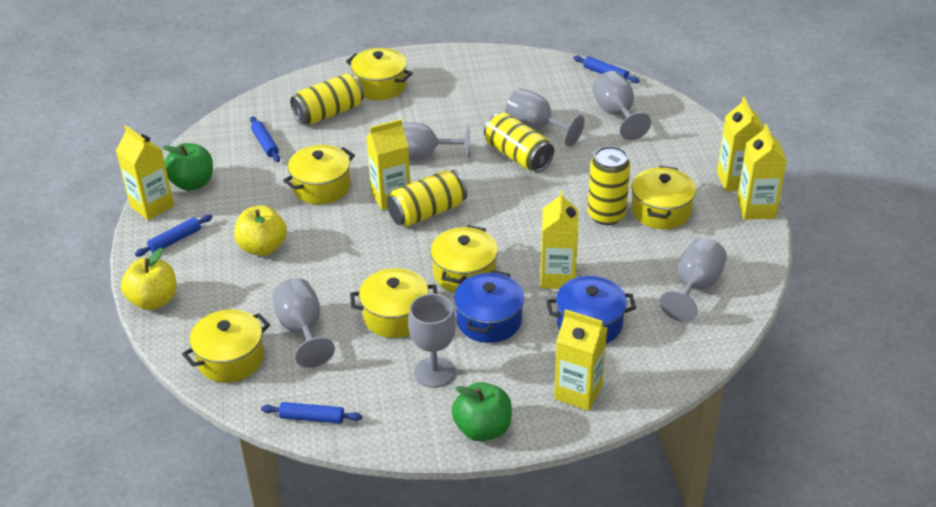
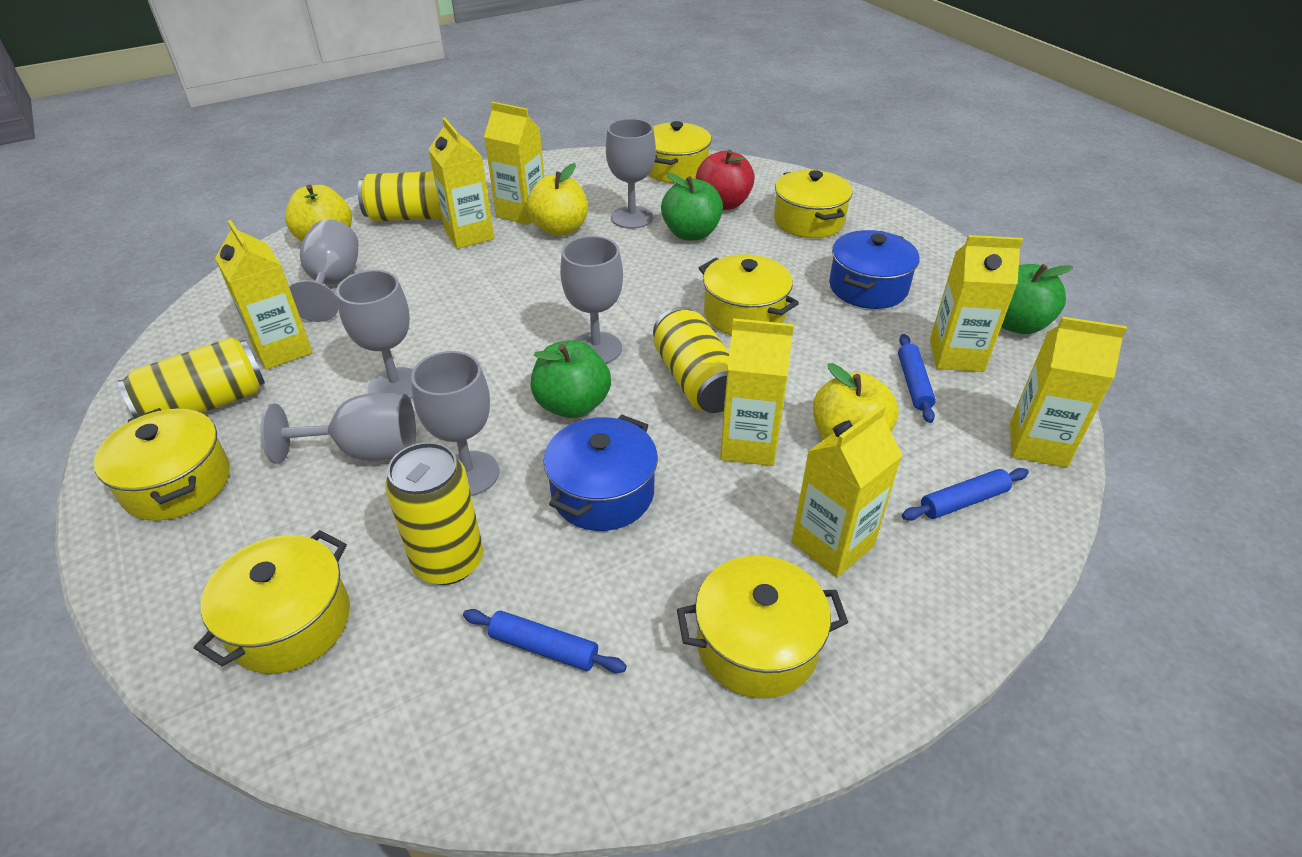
blue rolling pin: [135,214,213,257] [250,116,280,162] [261,402,362,424] [573,56,640,83] = 4 -> [463,609,627,673] [898,334,936,423] [902,468,1029,521] = 3
green apple: [163,143,213,191] [452,382,512,441] = 2 -> [530,340,611,418] [661,173,723,240] [1001,264,1073,334] = 3
red apple: none = 0 -> [696,150,755,210] = 1
yellow apple: [121,248,177,310] [235,205,287,256] = 2 -> [285,184,352,241] [526,163,588,236] [813,363,899,440] = 3
yellow carton: [116,125,174,220] [366,119,410,210] [540,190,578,289] [554,309,607,411] [717,97,764,191] [737,124,787,220] = 6 -> [215,220,313,370] [428,118,494,249] [484,102,544,225] [720,318,794,466] [792,405,903,577] [930,235,1023,372] [1010,316,1127,468] = 7

